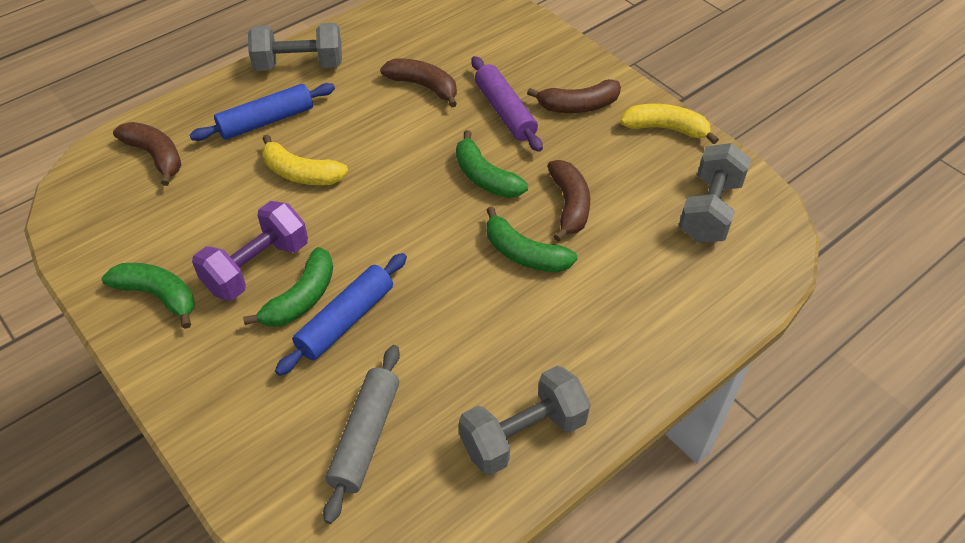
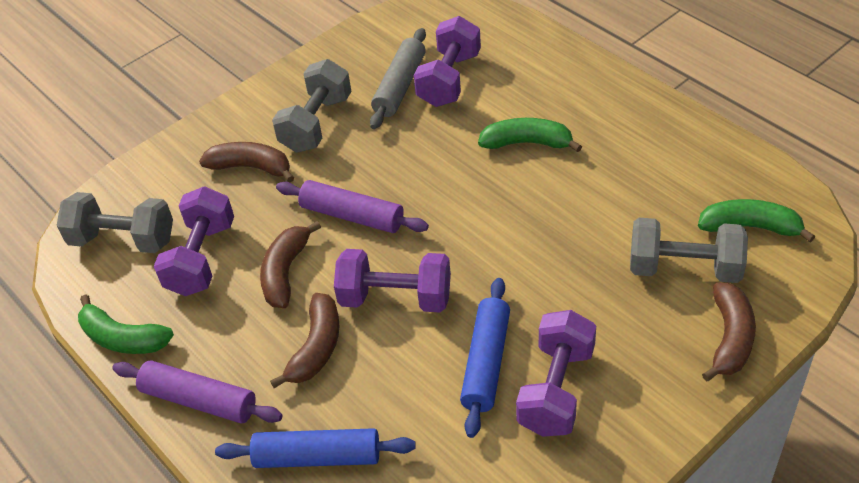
green banana: [102,263,195,329] [243,247,333,327] [456,130,528,198] [486,207,577,272] = 4 -> [78,294,174,354] [478,118,582,152] [698,199,815,242] = 3
purple dumbbell: [192,201,308,301] = 1 -> [153,186,234,296] [334,249,451,312] [414,16,481,107] [516,310,596,437] = 4
purple rolling pin: [471,56,543,152] = 1 -> [112,360,282,423] [276,180,429,233] = 2
yellow banana: [262,134,348,185] [620,104,719,144] = 2 -> none = 0

